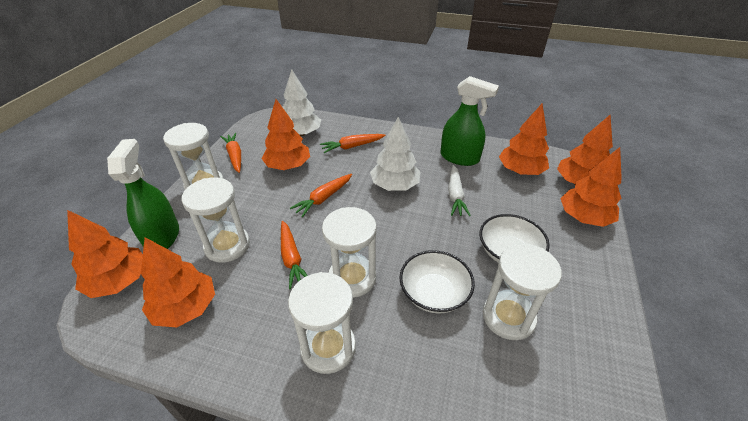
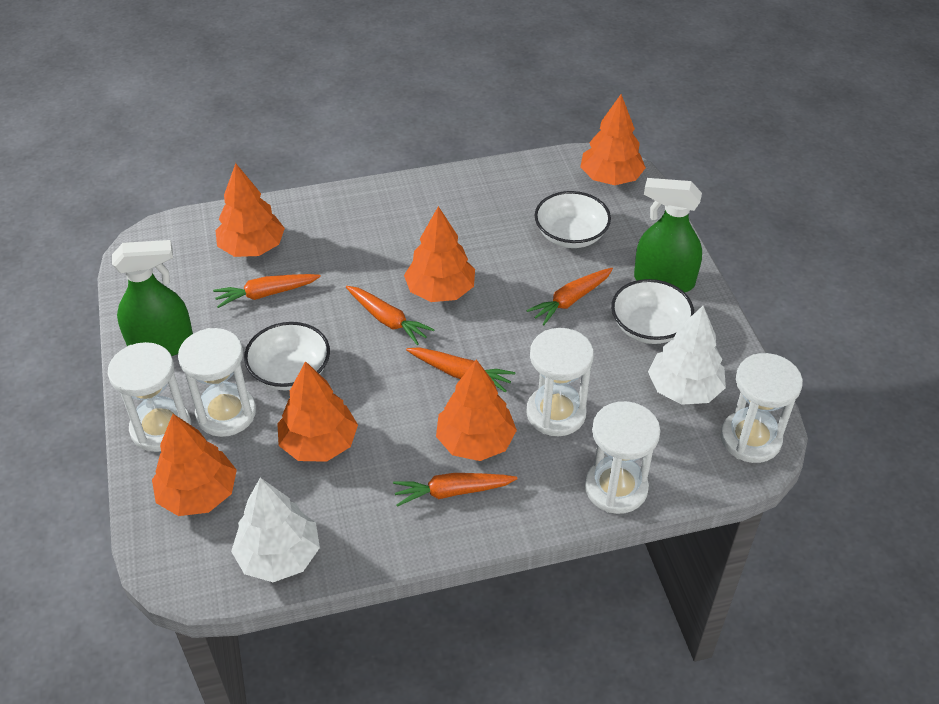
orange carrot: [220,133,241,173] [281,221,308,289] [290,174,352,218] [320,134,385,153] = 4 -> [213,274,321,308] [346,286,435,345] [393,473,518,507] [406,347,515,393] [526,268,613,325] = 5
white bowl: [399,250,475,314] [480,214,550,263] = 2 -> [244,322,330,390] [535,191,611,248] [611,279,694,344] = 3
white carrot: [448,165,471,216] = 1 -> none = 0

